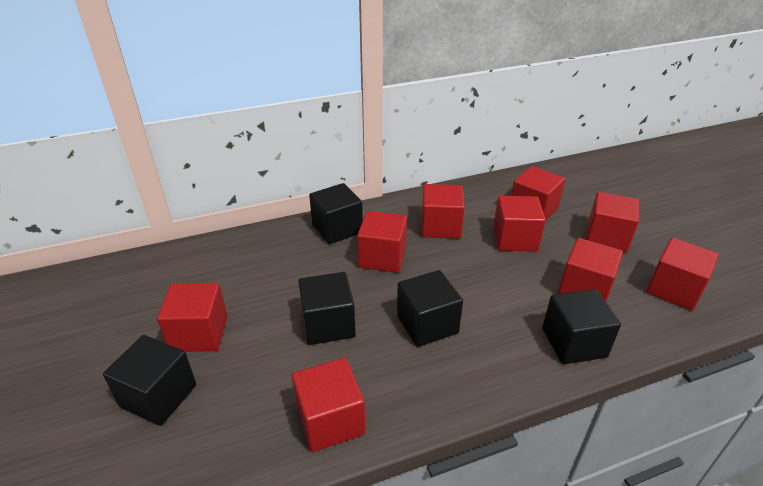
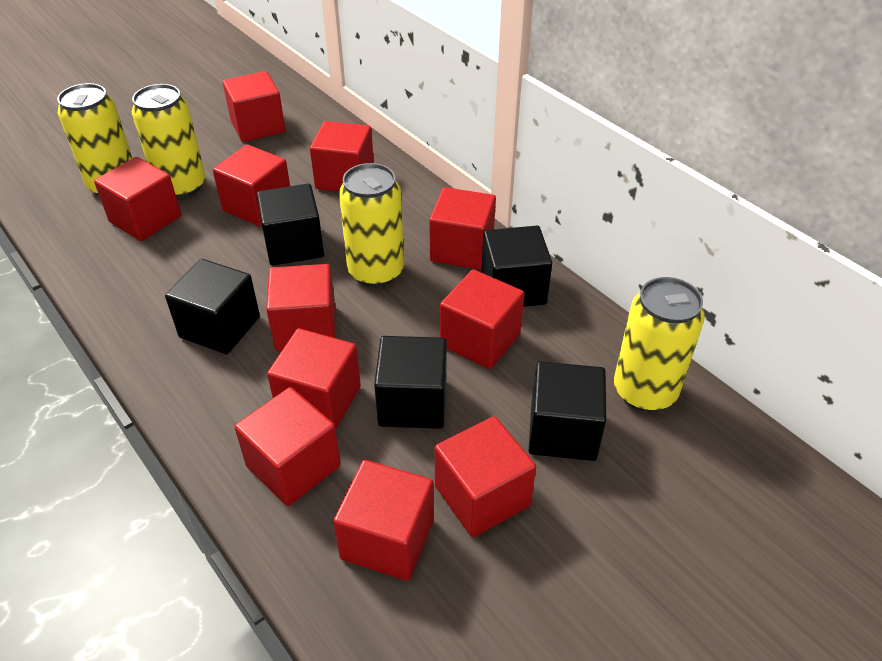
red cube: [157,283,227,352] [292,358,366,452] [357,211,407,273] [422,184,465,238] [493,196,546,252] [511,166,565,220] [558,238,623,302] [586,192,639,253] [647,238,719,311] = 9 -> [94,157,181,241] [213,145,290,226] [223,71,285,142] [234,387,341,506] [266,264,336,351] [267,328,361,429] [310,121,374,192] [333,460,434,581] [429,187,496,270] [435,416,536,537] [440,269,525,369] = 11
yellow can: none = 0 -> [57,83,132,196] [132,84,206,199] [339,163,404,287] [614,277,705,412] = 4

